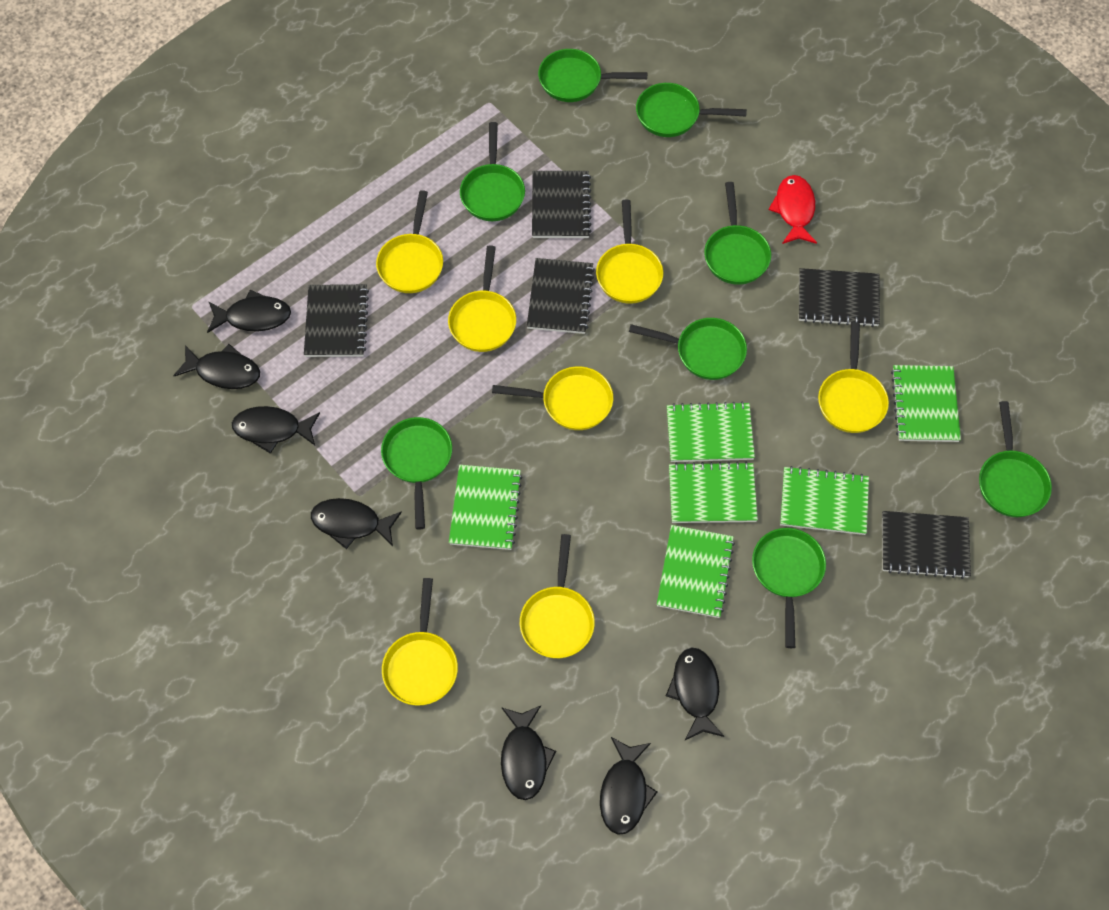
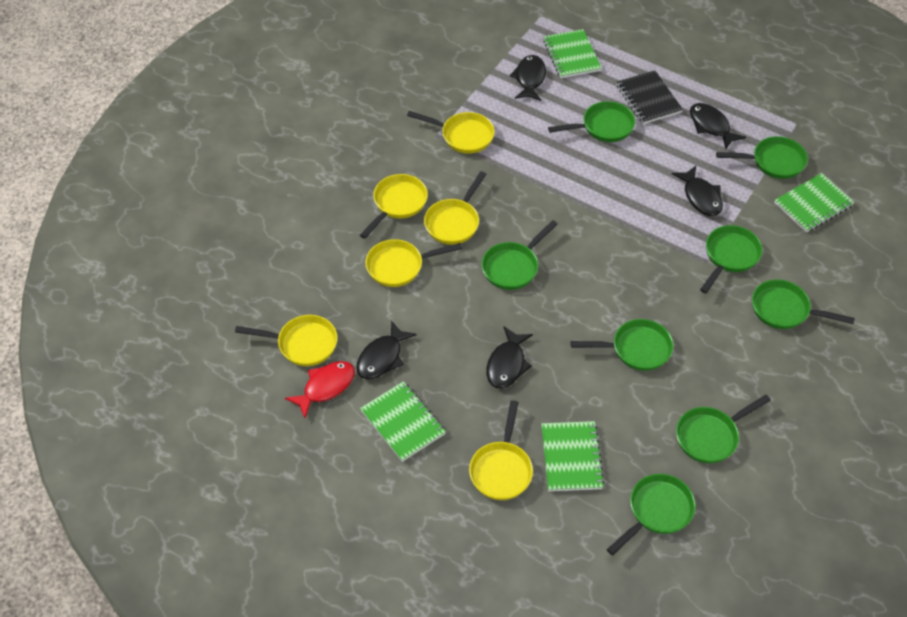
black fish: [173,344,260,389] [207,290,291,333] [232,406,320,454] [311,498,402,549] [501,706,556,800] [600,737,657,835] [666,647,724,741] = 7 -> [356,320,417,379] [487,326,533,388] [509,55,546,101] [672,166,723,216] [690,103,746,150] = 5
black notebook: [304,284,369,357] [527,258,595,334] [532,171,591,238] [799,268,880,327] [882,511,971,579] = 5 -> [616,70,683,124] = 1
green notebook: [449,465,522,550] [657,525,735,618] [667,401,755,462] [669,462,758,523] [780,466,869,535] [891,365,961,442] = 6 -> [360,381,446,462] [541,421,605,491] [543,29,602,78] [774,173,855,232] = 4
yellow pan: [376,190,443,293] [382,578,458,705] [448,245,516,352] [492,366,613,430] [520,534,595,658] [596,200,663,304] [818,322,889,433] = 7 -> [235,315,337,366] [360,174,428,239] [365,239,462,287] [407,111,495,154] [424,171,486,245] [469,400,533,500] = 6

